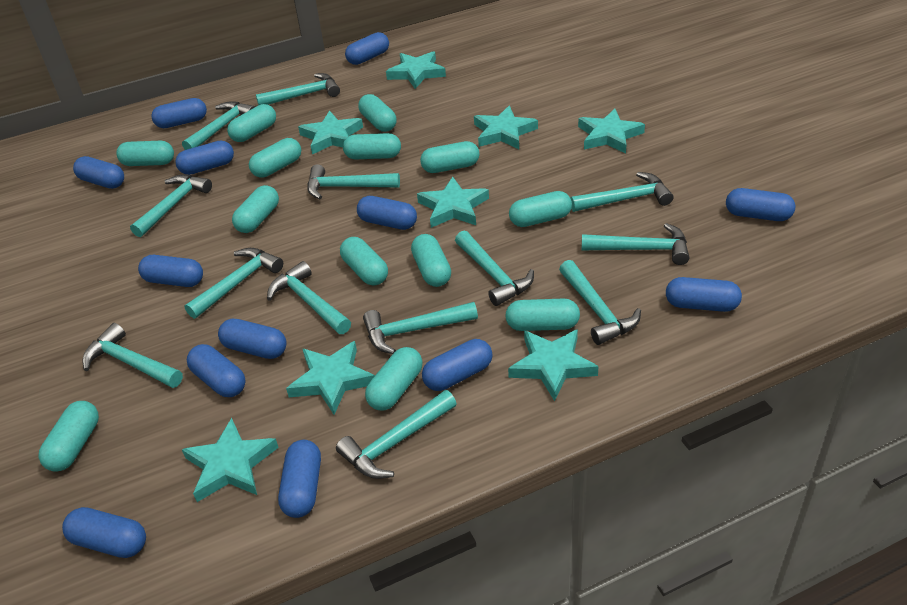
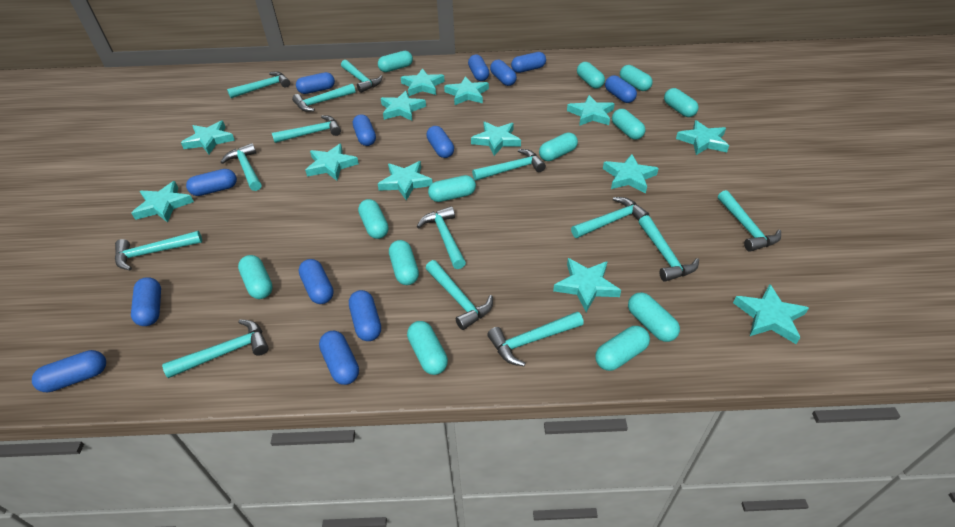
turquoise hammer: [82,323,183,388] [130,175,212,237] [182,101,255,150] [184,248,283,319] [256,73,340,105] [267,261,351,334] [307,164,400,199] [336,390,457,479] [363,302,478,354] [455,231,534,306] [559,260,641,345] [570,172,673,212] [582,223,689,265] = 13 -> [115,231,202,270] [162,319,269,378] [221,143,261,191] [227,71,290,98] [272,115,341,143] [292,84,355,112] [341,60,383,93] [417,206,466,269] [426,260,493,330] [472,149,546,181] [487,311,584,366] [571,197,649,238] [639,215,699,282] [718,190,781,252] = 14
turquoise star: [182,418,279,502] [286,341,375,415] [298,111,363,154] [386,51,446,89] [417,177,489,228] [474,106,538,149] [508,329,599,401] [578,109,645,154] = 8 -> [131,181,194,223] [181,120,235,154] [305,144,359,181] [378,161,433,201] [381,91,426,121] [401,68,445,96] [444,76,489,105] [471,122,521,156] [553,258,621,312] [567,95,615,126] [603,154,659,193] [676,120,729,155] [733,284,809,344] = 13

